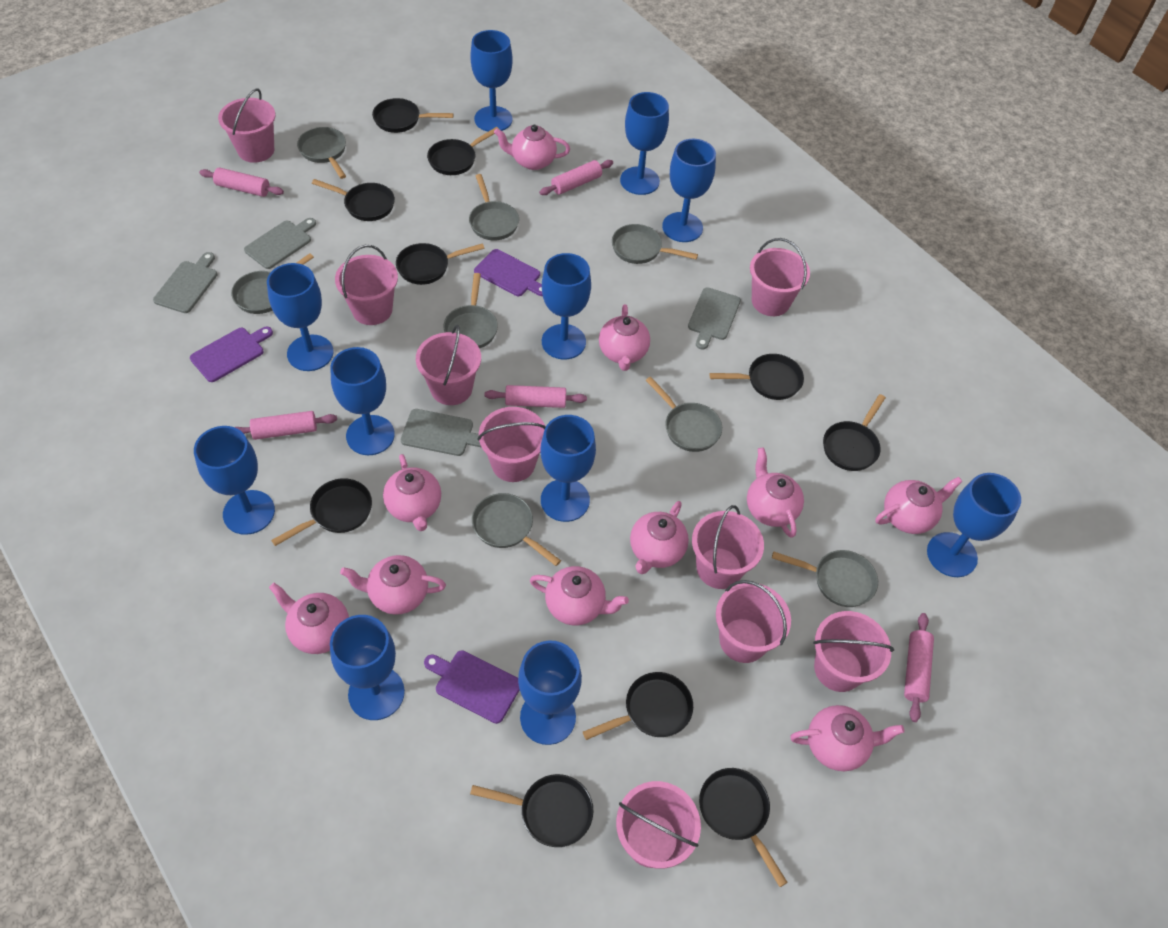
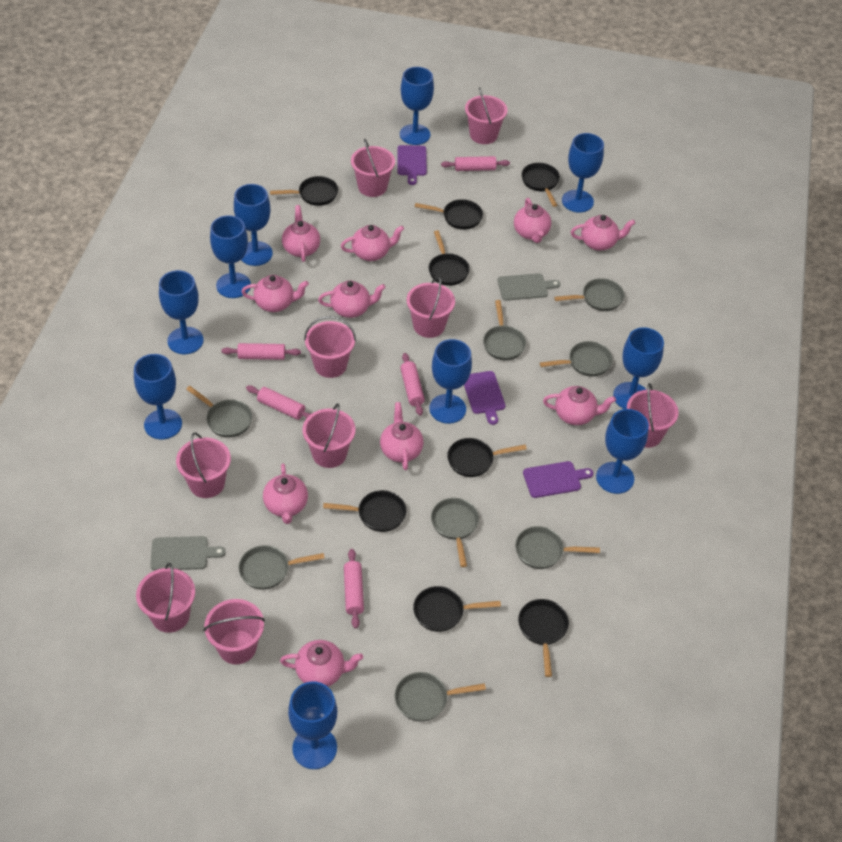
black pan: [271,478,372,546] [312,179,395,221] [372,98,454,133] [396,243,485,285] [427,127,500,175] [470,774,593,847] [583,672,693,740] [699,768,788,887] [709,354,804,400] [823,394,886,471] = 10 -> [270,176,338,206] [323,490,406,532] [413,586,501,632] [415,199,483,230] [429,230,470,286] [447,438,527,477] [518,599,569,677] [522,163,560,207] = 8
blue goblet: [194,426,275,535] [267,263,334,371] [330,347,395,455] [330,615,405,720] [470,30,513,132] [518,640,582,745] [541,415,596,522] [542,253,591,360] [620,92,669,195] [662,139,716,242] [927,473,1021,577] = 11 -> [134,354,182,439] [159,270,204,354] [210,215,251,298] [234,184,273,266] [288,681,337,769] [400,67,434,145] [429,339,472,424] [562,133,604,213] [596,409,649,494] [613,328,664,409] = 10
grey cutting board: [153,252,217,313] [244,218,316,269] [401,409,482,456] [688,287,741,350] = 4 -> [150,536,226,571] [498,273,560,301] = 2

